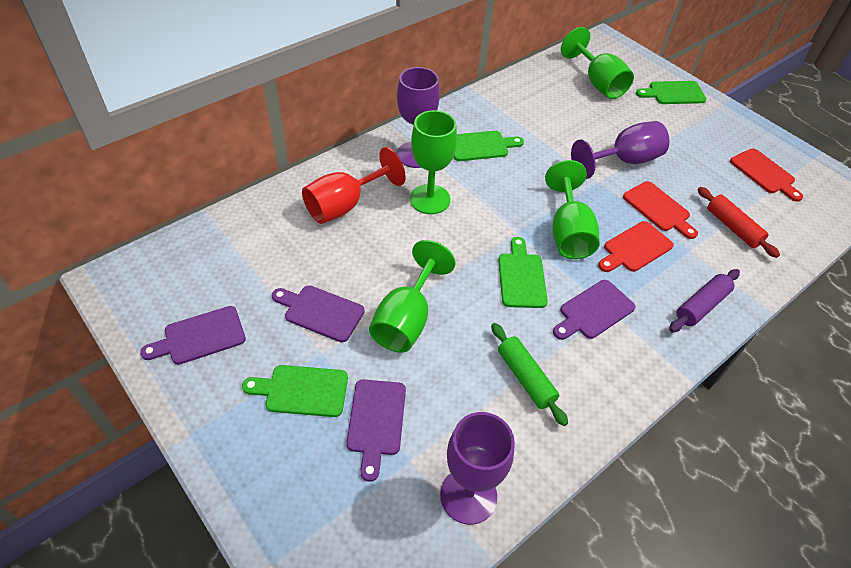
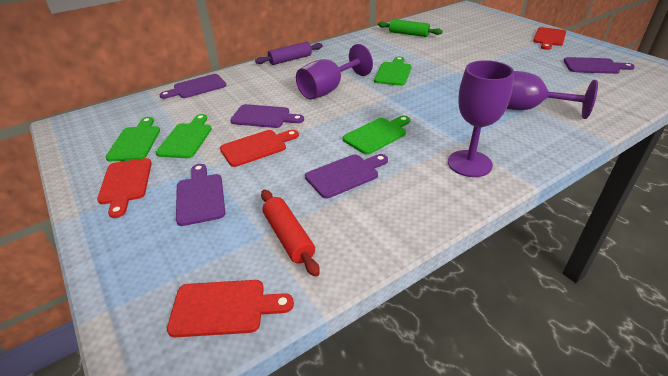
green goblet: [369,240,456,353] [410,110,457,214] [545,160,600,259] [561,27,634,99] = 4 -> none = 0
purple cutting board: [140,306,246,365] [272,285,365,342] [347,380,406,482] [553,280,636,340] = 4 -> [159,74,227,99] [176,164,225,226] [230,104,304,128] [305,154,388,198] [563,57,635,74] = 5
red cutting board: [598,221,674,272] [623,181,698,239] [730,148,803,202] = 3 -> [97,158,152,218] [167,280,294,337] [220,130,299,167] [533,27,566,50] = 4
red goblet: [302,147,406,224] = 1 -> none = 0

